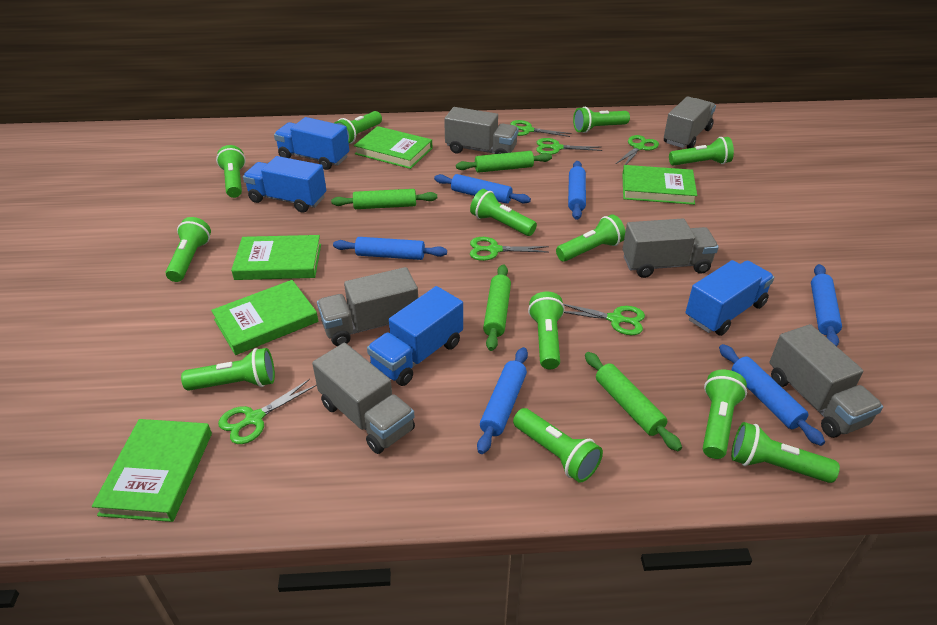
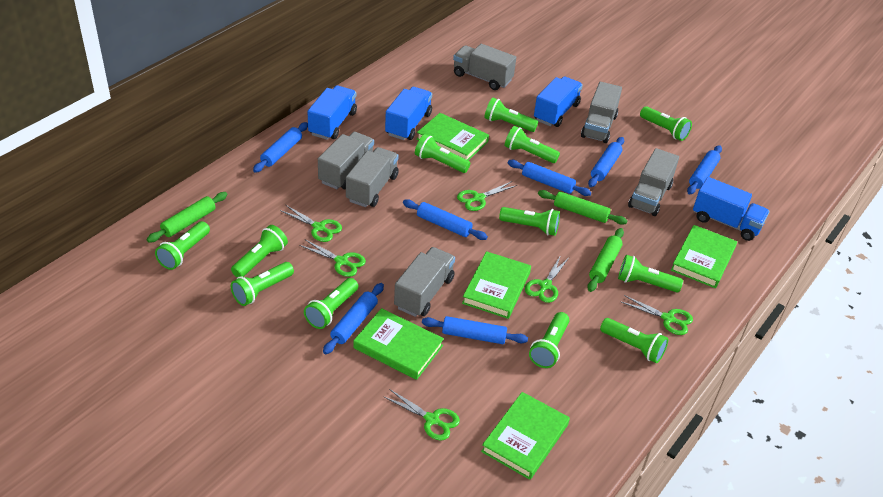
blue rolling pin: [333,237,447,260] [434,174,531,204] [477,347,528,454] [568,161,586,220] [719,344,825,446] [811,264,842,346] = 6 -> [253,122,308,173] [323,283,384,354] [403,199,488,240] [422,316,528,344] [508,160,591,196] [588,137,624,187] [687,145,722,195] = 7
green rolling pin: [331,189,437,209] [456,151,552,173] [483,264,511,351] [585,352,682,451] = 4 -> [147,192,227,243] [538,190,628,225] [587,228,624,292] = 3

